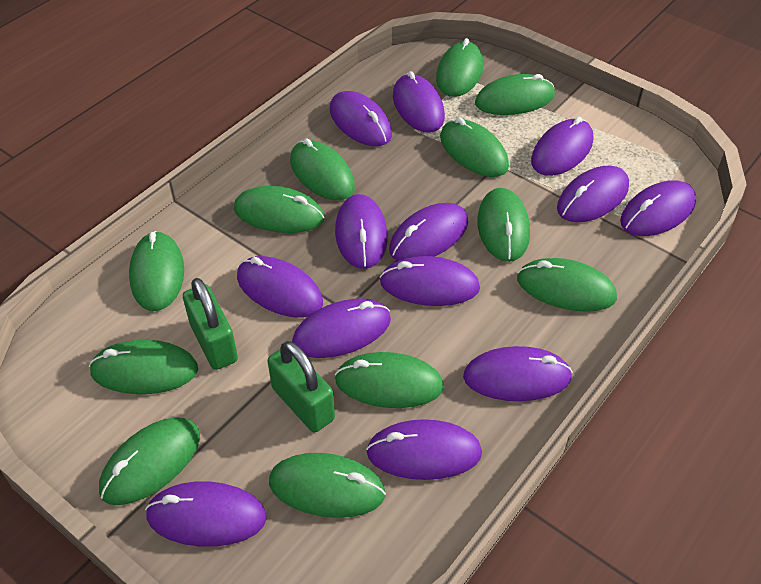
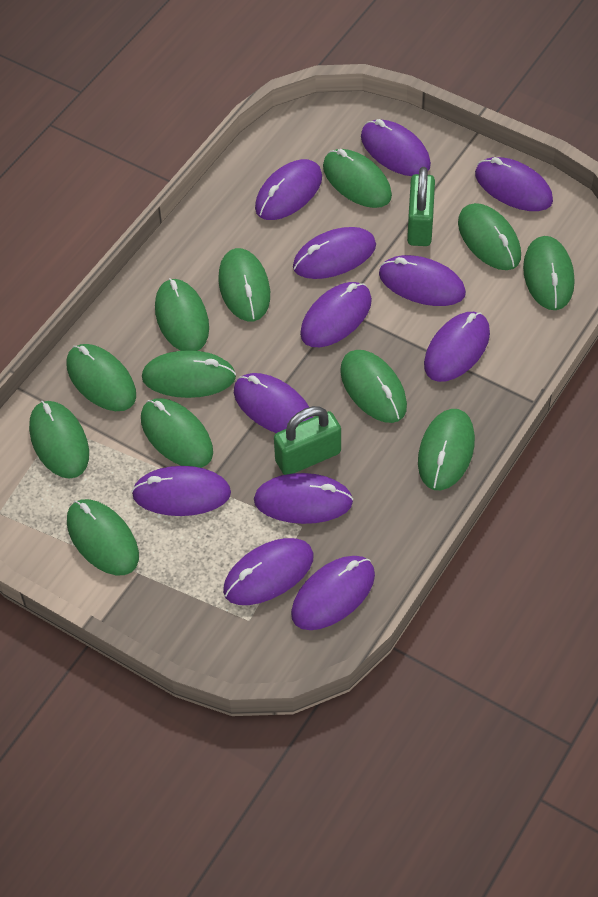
purple mouse: [145,481,267,547] [237,256,323,318] [292,299,391,358] [330,91,392,146] [335,194,388,269] [366,419,482,480] [380,256,480,306] [389,203,468,261] [393,71,445,133] [463,346,573,401] [531,117,593,176] [557,166,629,223] [620,180,696,236] = 13 -> [132,466,231,516] [223,538,314,605] [234,373,313,433] [254,473,353,524] [255,159,322,220] [291,556,375,630] [293,227,376,279] [300,282,372,347] [361,119,431,176] [379,255,466,306] [424,312,490,382] [475,157,553,211] = 12

